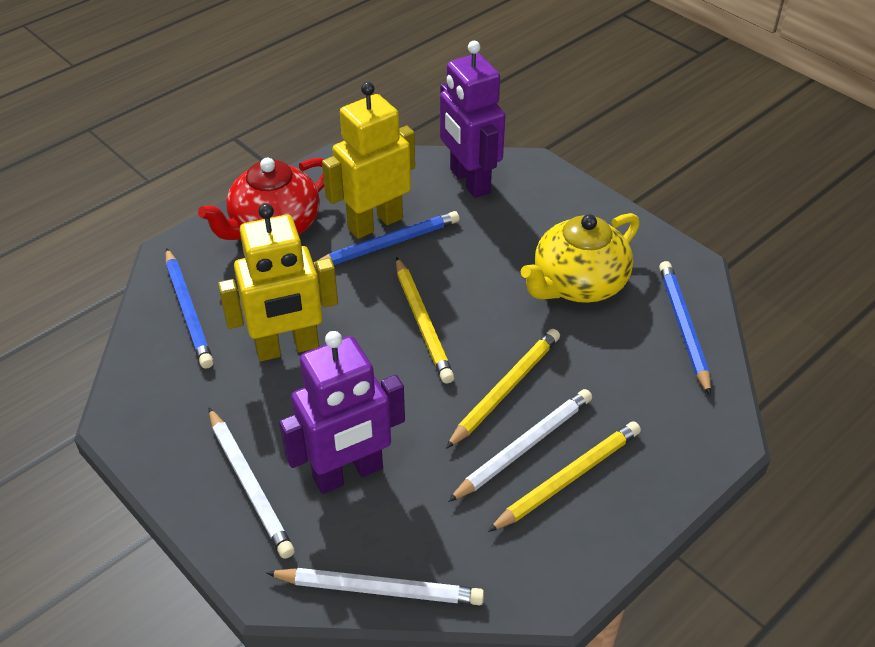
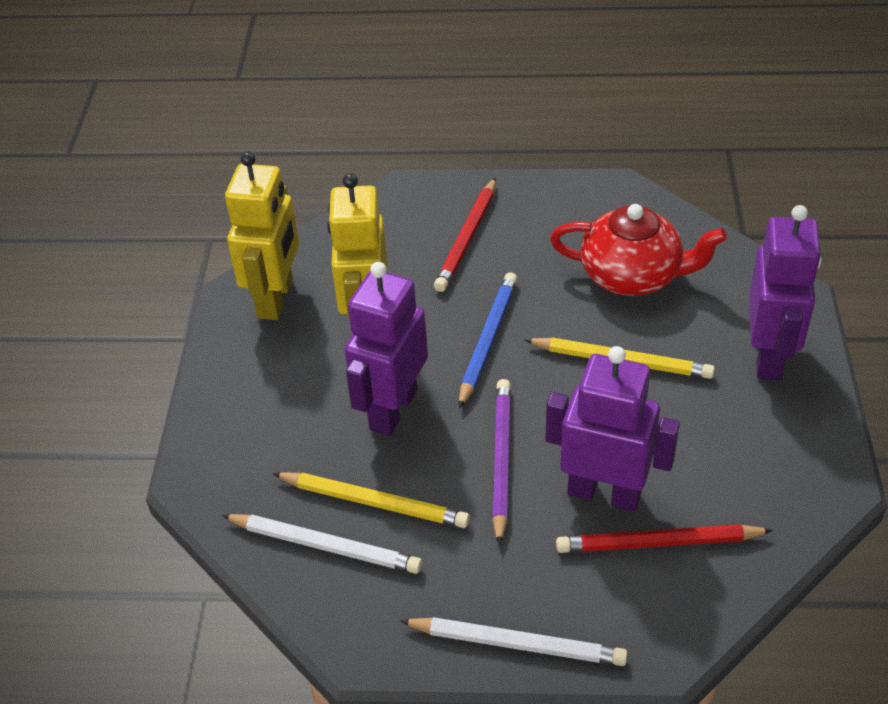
blue pencil: [166,248,214,369] [313,211,459,268] [659,261,711,396] = 3 -> [459,273,517,409] = 1
purple pencil: none = 0 -> [492,379,511,546] = 1
purple robot: [279,331,405,494] [440,41,505,198] = 2 -> [345,262,428,436] [545,346,680,512] [749,205,822,380] = 3
red pencil: none = 0 -> [434,178,496,292] [556,524,773,553] = 2
white pencil: [209,408,295,559] [266,568,484,605] [448,389,592,502] = 3 -> [222,514,422,574] [400,617,628,666] = 2
yellow pencil: [396,257,454,384] [446,329,560,449] [488,422,641,532] = 3 -> [273,472,470,528] [525,337,715,379] = 2
yellow teapot: [521,213,640,303] = 1 -> none = 0

